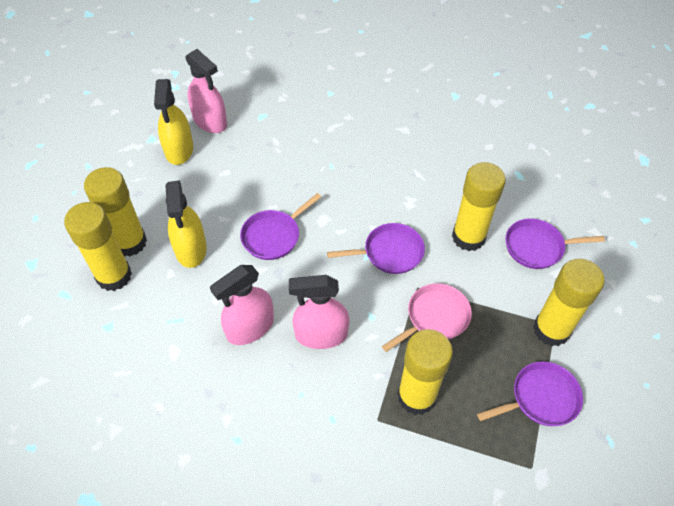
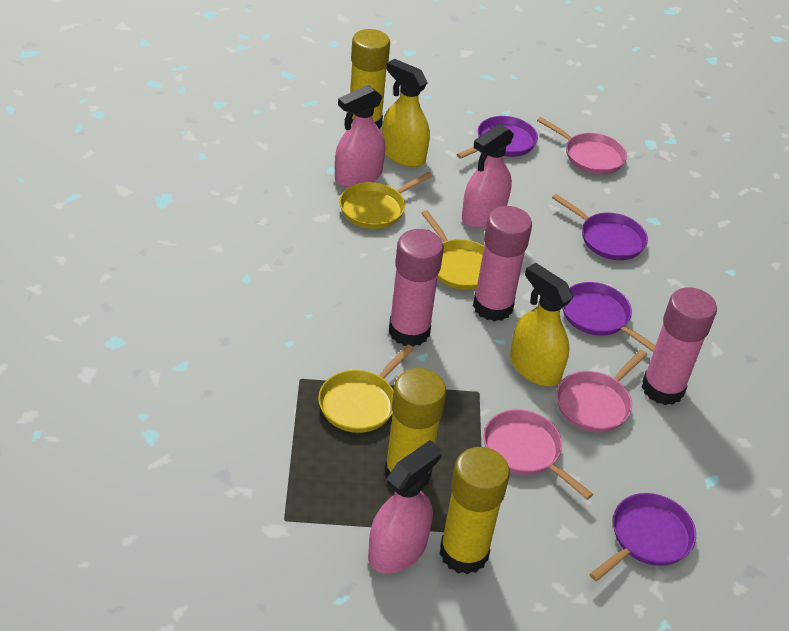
pink glue stick: none = 0 -> [389,229,444,347] [473,206,532,321] [642,287,717,405] = 3
pink pan: [382,283,472,352] = 1 -> [483,409,593,500] [537,117,627,174] [556,350,647,432] = 3
yellow glue stick: [64,202,132,291] [84,167,147,257] [397,329,453,415] [452,162,506,251] [533,259,605,346] = 5 -> [350,29,390,129] [384,368,446,490] [440,447,510,575] = 3
yellow pan: none = 0 -> [318,344,414,433] [339,172,433,229] [421,210,484,290] = 3

